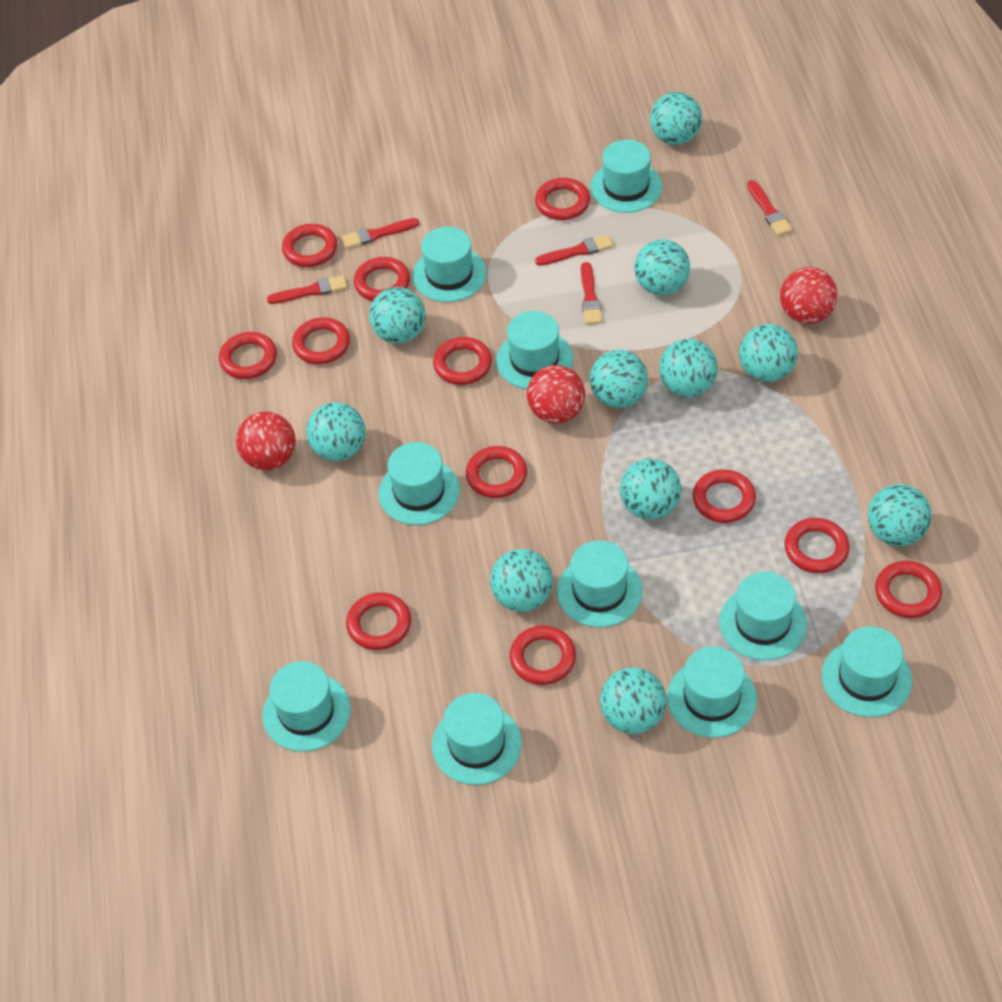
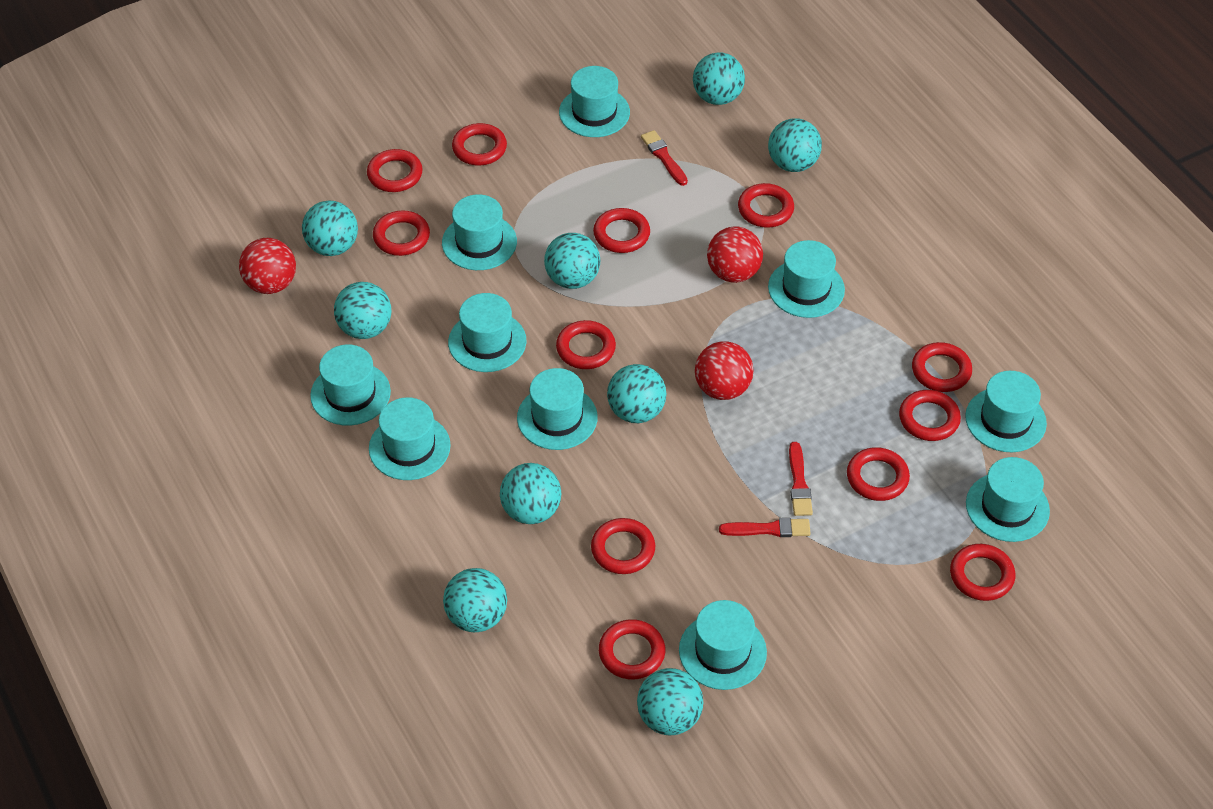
red brush: [267,275,347,304] [342,218,419,249] [535,234,614,266] [581,262,602,325] [747,180,792,236] = 5 -> [641,130,688,186] [719,518,811,537] [789,442,813,516] = 3
turquoise ball: [306,402,366,461] [369,287,425,344] [490,549,553,612] [590,350,648,408] [600,667,667,734] [620,459,681,520] [634,239,690,295] [650,92,702,145] [659,339,718,397] [739,324,798,382] [868,484,931,546] = 11 -> [302,201,358,256] [334,282,391,339] [443,568,507,632] [500,463,561,524] [544,233,600,289] [607,364,666,423] [637,668,704,735] [693,52,745,105] [768,118,822,172] = 9

